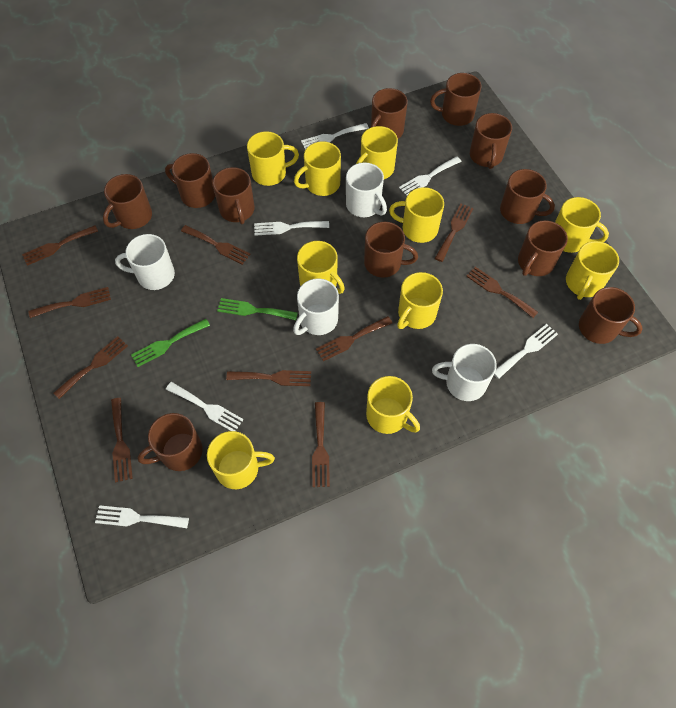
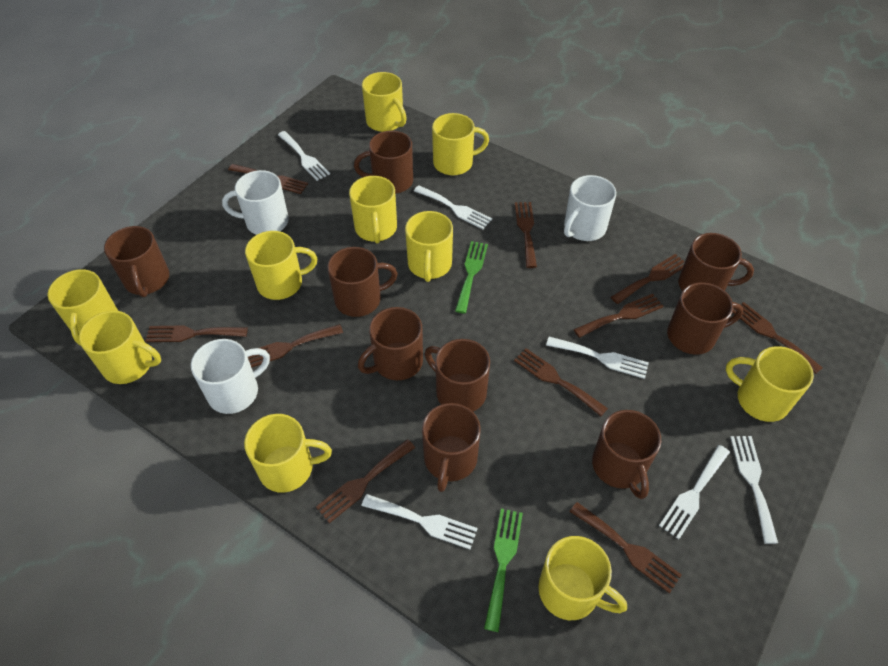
brown mug: [103,174,152,229] [138,413,203,471] [165,153,215,208] [212,167,255,224] [364,222,418,278] [370,88,408,139] [430,73,481,126] [470,113,512,169] [500,169,555,224] [518,220,568,276] [579,287,643,344] = 11 -> [104,226,169,297] [327,247,398,317] [354,131,413,194] [358,307,423,380] [422,403,481,492] [425,339,490,412] [592,410,661,499] [667,282,743,355] [678,233,754,291] = 9
white mug: [115,234,175,290] [293,278,339,335] [346,162,387,217] [432,344,497,401] = 4 -> [191,339,270,414] [222,170,289,235] [564,175,616,241] = 3

